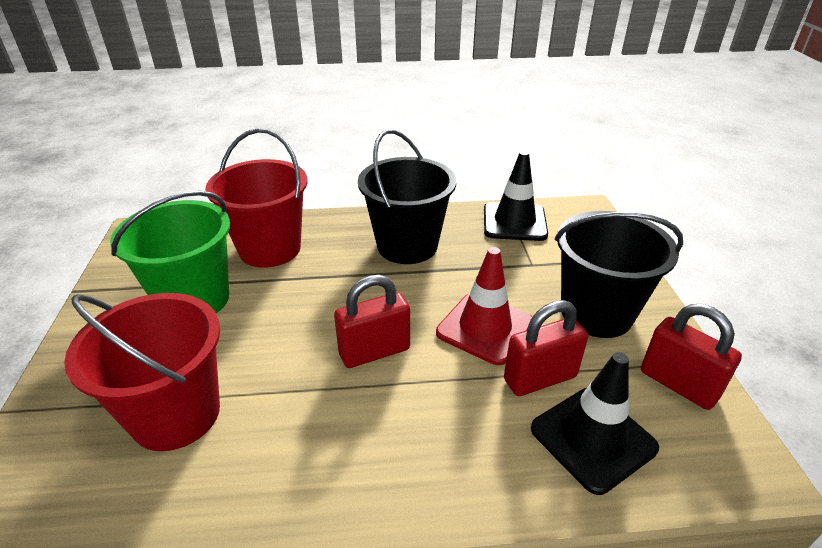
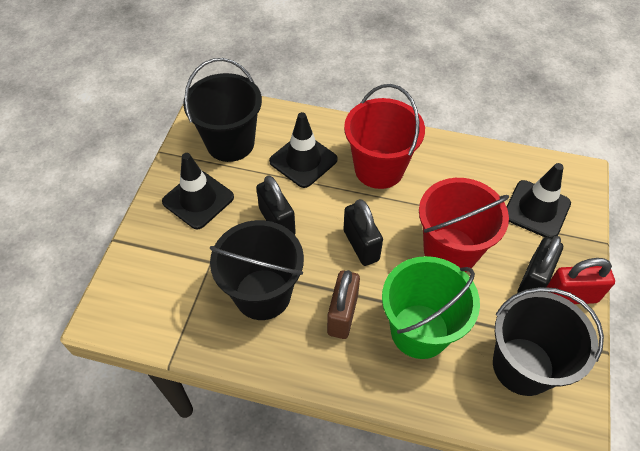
black bucket: [358,129,456,264] [555,211,683,338] = 2 -> [183,58,262,162] [210,220,304,320] [493,287,604,396] = 3
black padlock: none = 0 -> [256,175,296,235] [343,199,383,266] [517,236,563,293] = 3
black traffic cone: [484,151,548,241] [531,352,659,495] = 2 -> [162,153,234,229] [269,112,338,188] [506,163,571,239] = 3
brown padlock: none = 0 -> [327,270,360,339] = 1
red padlock: [334,275,410,368] [504,300,588,396] [641,304,742,410] = 3 -> [546,258,615,304] = 1
red traffic cone: [436,247,532,365] = 1 -> none = 0

